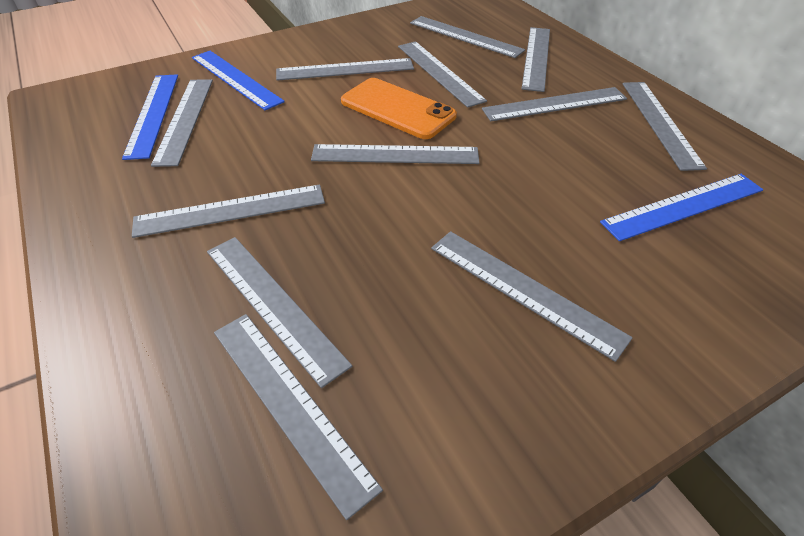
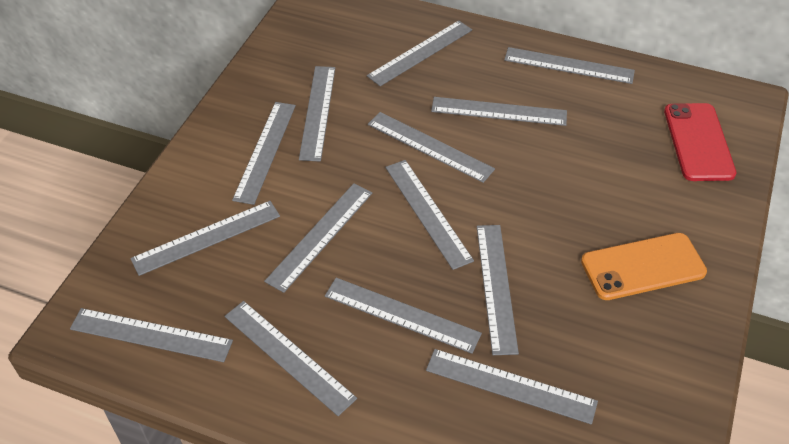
blue ruler: [122,74,178,160] [192,51,285,110] [600,174,763,241] = 3 -> none = 0
grey ruler: [132,185,325,238] [151,79,213,167] [207,237,352,388] [214,314,383,520] [276,58,414,81] [311,144,479,164] [398,41,487,108] [410,16,525,58] [431,231,633,362] [482,87,627,121] [521,27,550,92] [623,82,707,171] = 12 -> [70,308,233,362] [130,201,280,276] [225,301,357,416] [232,102,296,205] [264,183,372,293] [299,66,335,161] [325,278,482,354] [367,20,472,86] [368,112,495,183] [385,160,474,270] [426,349,598,425] [431,97,567,126] [477,225,519,355] [504,47,635,84] = 14
red phone: none = 0 -> [664,103,737,181] = 1

